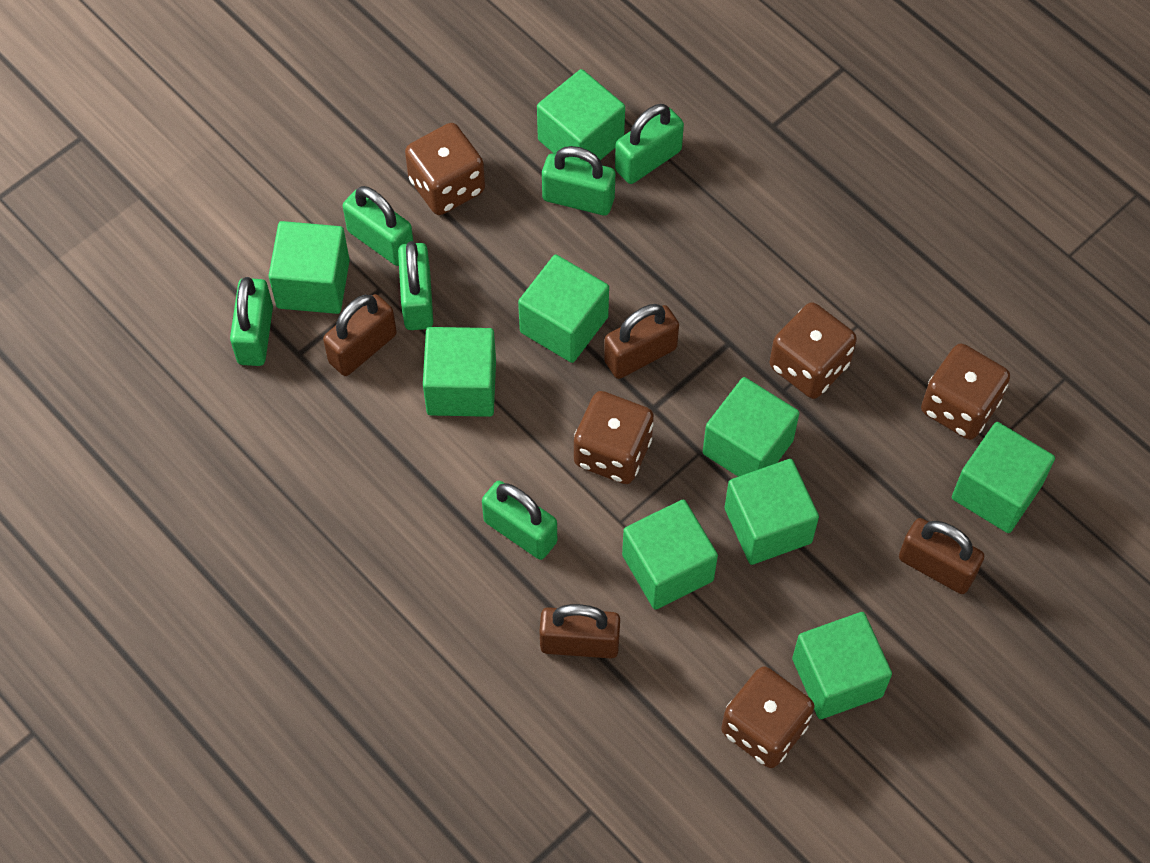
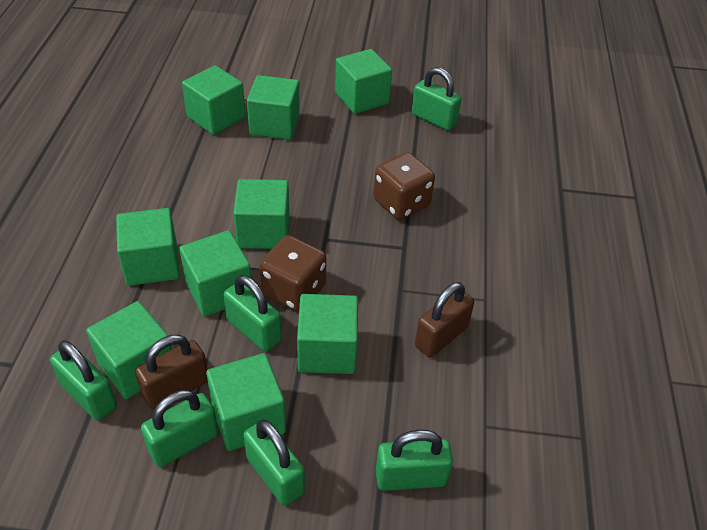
brown dice: [405,123,485,215] [574,391,654,484] [721,666,814,768] [770,302,857,399] [921,343,1010,440] = 5 -> [260,235,327,312] [373,152,435,220] = 2
brown padlock: [323,294,397,376] [540,604,620,658] [604,304,679,379] [899,518,984,594] = 4 -> [135,335,208,410] [415,282,474,357] = 2

